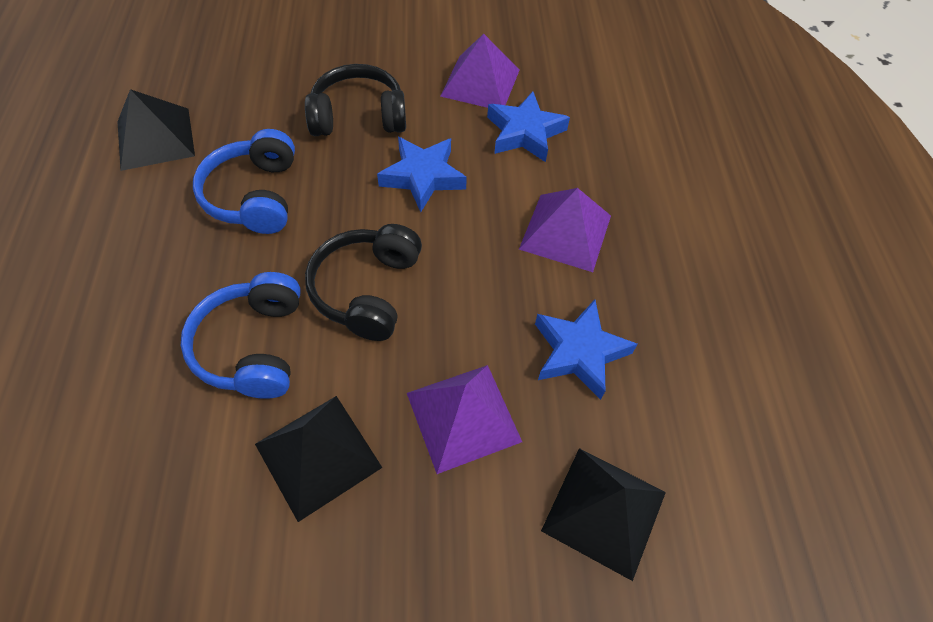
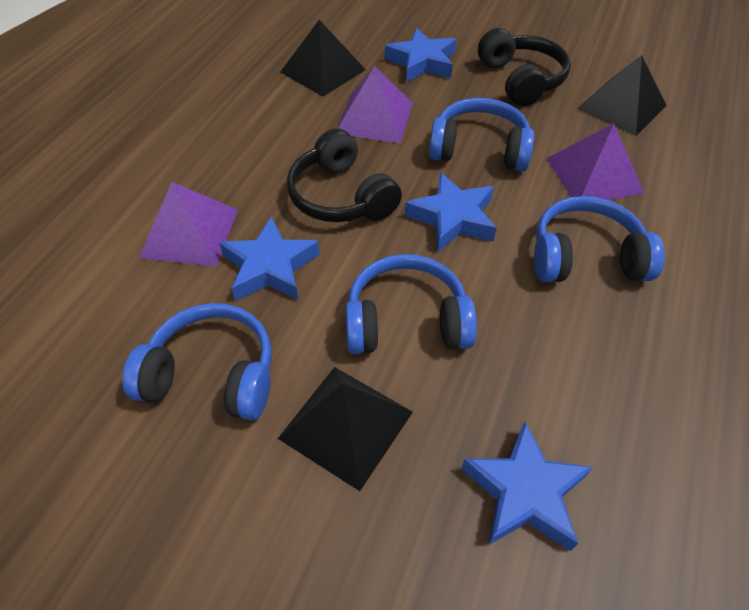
blue headphones: [181,272,301,399] [193,129,295,234] = 2 -> [122,303,272,420] [345,254,477,354] [429,98,535,171] [534,196,665,282] = 4
blue star: [377,137,467,212] [487,91,570,162] [535,300,637,400] = 3 -> [219,216,320,301] [385,28,456,82] [405,172,497,252] [461,421,593,551] = 4

